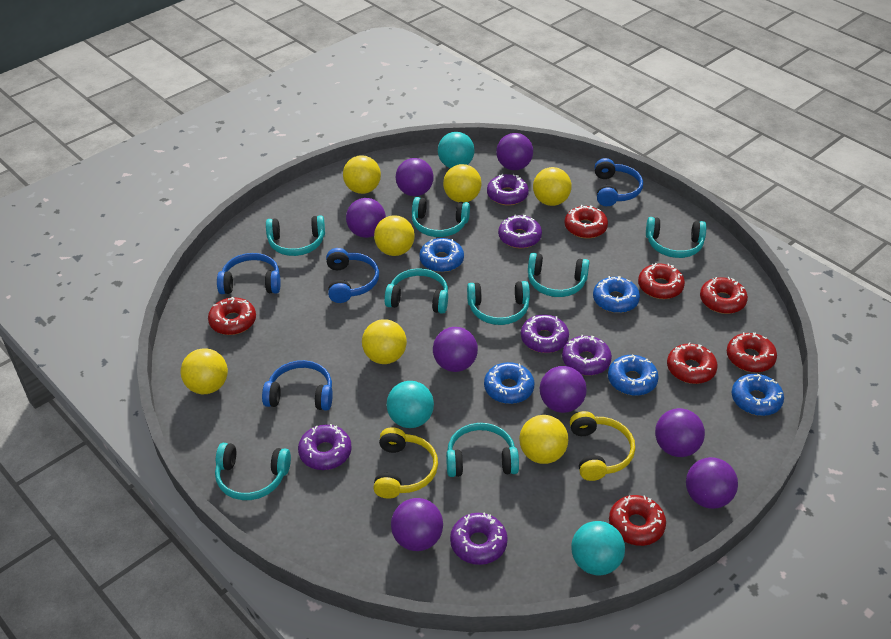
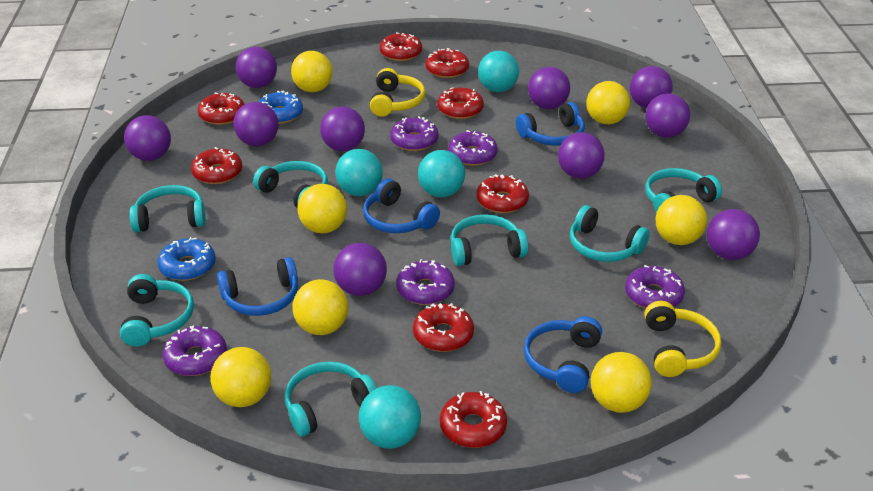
blue donut: [419,238,464,272] [484,362,534,404] [593,276,640,313] [608,354,659,396] [732,374,784,416] = 5 -> [157,237,216,281] [258,91,303,124] = 2
purple ball: [346,198,386,238] [391,498,443,551] [396,158,434,196] [433,327,478,372] [496,133,533,170] [540,366,587,413] [655,408,705,457] [686,457,738,509] = 8 -> [124,115,171,161] [233,102,279,146] [236,47,277,88] [320,106,365,151] [334,243,387,296] [528,67,570,109] [558,132,605,179] [630,66,673,108] [645,93,690,138] [707,209,760,260] = 10
purple donut: [298,424,352,470] [450,512,508,565] [487,174,529,205] [498,214,542,249] [521,315,569,353] [562,335,612,375] = 6 -> [163,326,227,376] [390,116,439,151] [397,259,455,305] [448,130,498,166] [625,265,685,308] = 5
red donut: [208,297,256,335] [564,205,608,239] [609,495,666,546] [638,263,685,299] [667,342,718,384] [700,277,748,314] [727,332,777,373] = 7 -> [191,147,242,184] [198,92,245,125] [380,32,422,61] [413,303,474,352] [425,48,469,78] [437,87,484,119] [440,391,507,448] [477,174,529,213] = 8
turquoise ball: [386,381,434,428] [438,132,475,168] [571,521,625,575] = 3 -> [335,149,383,196] [359,385,421,449] [418,150,465,198] [478,51,519,92] = 4
turquoise headphones: [215,443,291,500] [266,215,325,256] [384,268,448,314] [412,197,470,237] [446,423,519,477] [467,281,530,325] [528,253,589,297] [646,217,706,258] = 8 -> [120,274,194,347] [129,185,206,232] [253,161,328,209] [285,362,377,437] [451,214,528,266] [570,205,650,262] [645,168,722,213] = 7

